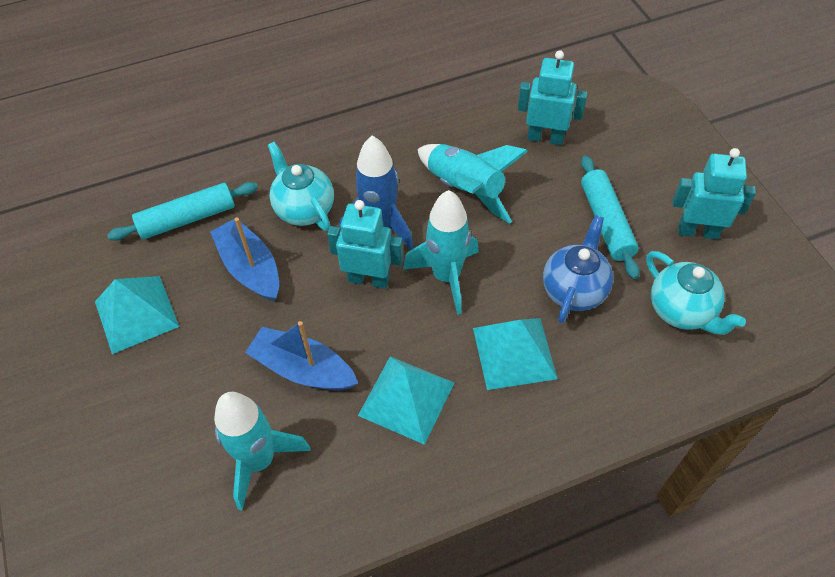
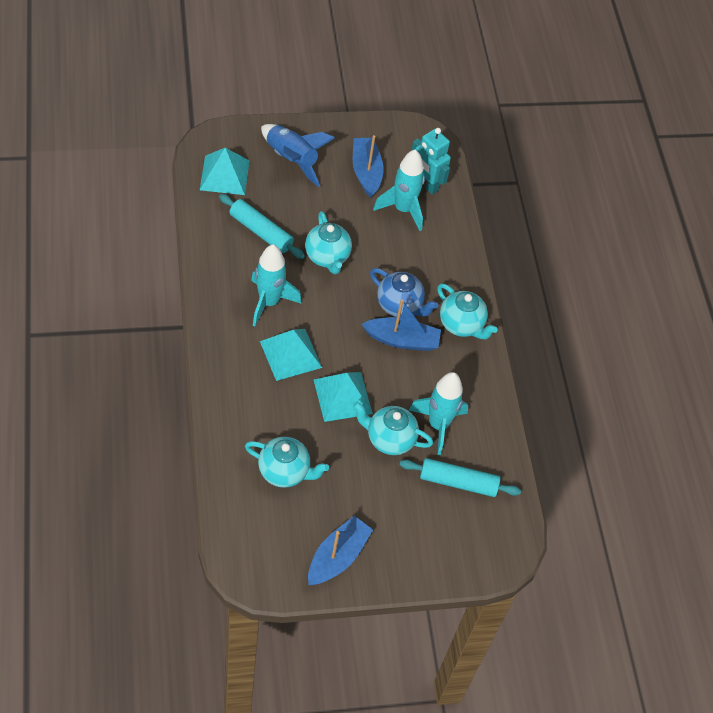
blue boat: [210,218,279,302] [245,321,358,391] = 2 -> [308,516,373,585] [353,135,384,198] [362,299,441,351] = 3
turquoise robot: [327,200,403,289] [518,50,587,145] [673,148,756,239] = 3 -> [411,128,451,194] = 1
turquoise teapot: [268,142,334,231] [646,251,746,335] = 2 -> [245,437,329,488] [305,211,352,274] [353,402,433,455] [437,284,497,339] = 4

